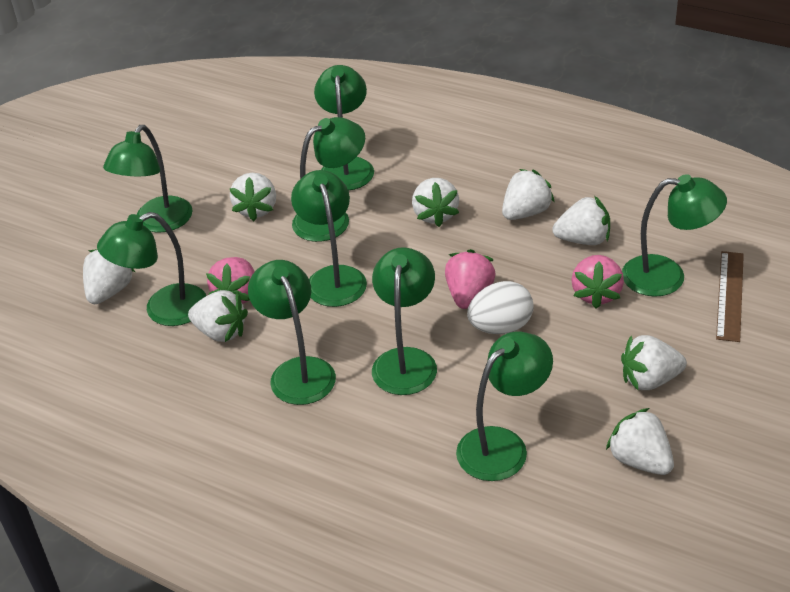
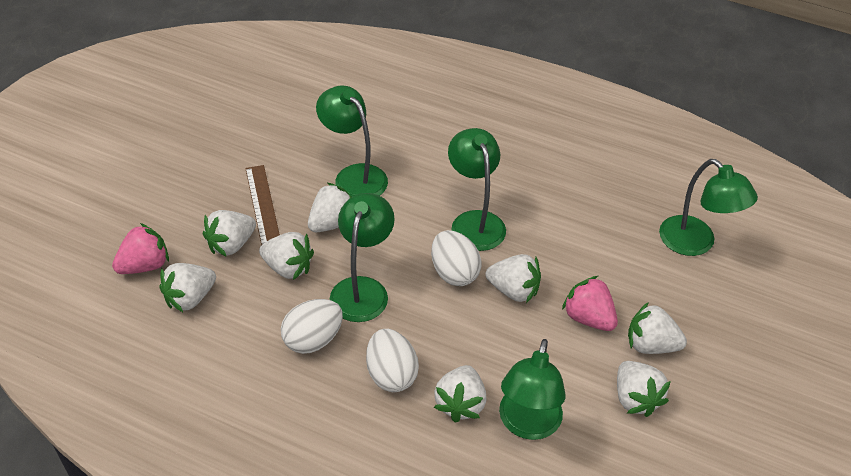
green lamp: [97,212,206,326] [103,125,193,233] [248,260,336,405] [291,170,367,307] [292,117,365,242] [314,65,374,190] [372,247,437,395] [456,331,553,481] [622,174,727,297] = 9 -> [316,85,388,197] [330,193,395,322] [448,128,506,251] [499,339,566,440] [659,159,758,256] = 5
pink strawberry: [206,257,255,304] [445,249,496,309] [572,255,624,309] = 3 -> [112,223,169,274] [562,276,618,331] = 2
white egg: [467,281,534,334] = 1 -> [281,299,343,354] [366,329,419,392] [431,230,481,286] = 3

